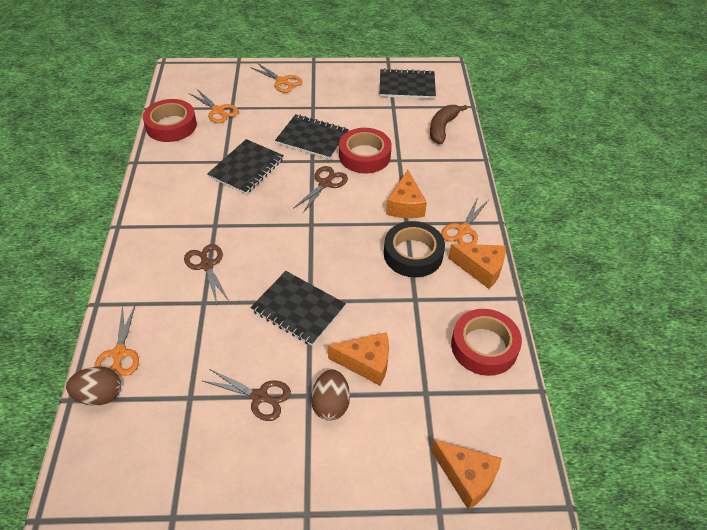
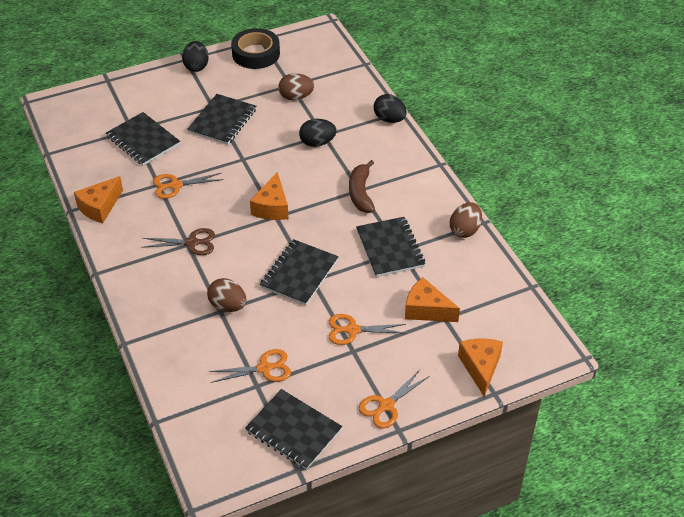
black egg: none = 0 -> [182,41,208,72] [299,119,337,147] [374,94,407,123] = 3
black notebook: [207,139,284,195] [251,271,346,346] [275,114,349,159] [380,69,436,99] = 4 -> [106,112,180,166] [187,94,256,145] [245,389,342,470] [260,239,339,305] [356,217,425,277] = 5
brown egg: [66,367,121,406] [311,369,350,421] = 2 -> [207,278,246,312] [278,73,314,100] [450,202,482,238] = 3
brown scissors: [184,244,229,304] [203,369,291,421] [293,166,348,214] = 3 -> [141,228,215,255] = 1
red tape: [143,99,197,142] [339,128,392,173] [451,309,522,376] = 3 -> none = 0

